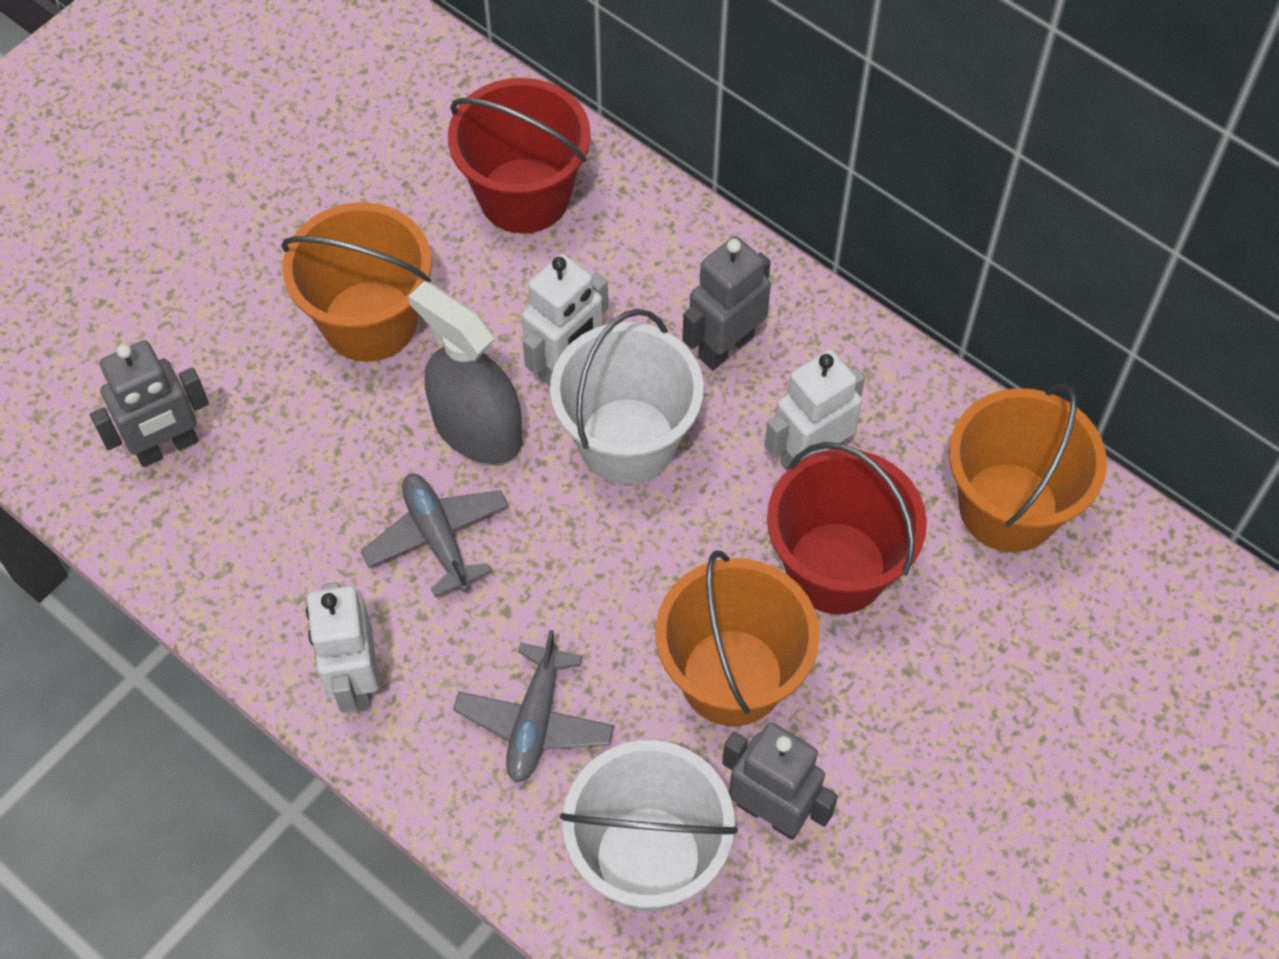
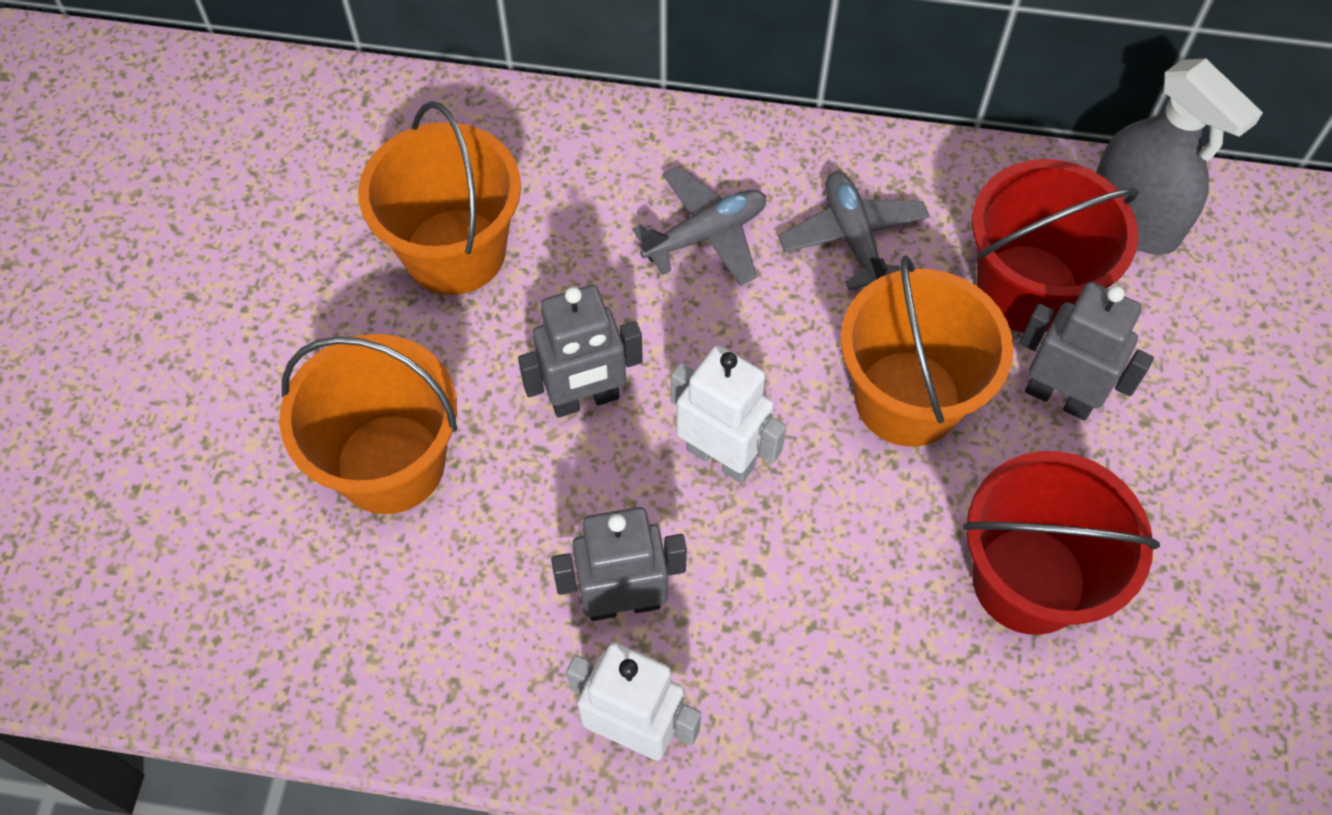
white bucket: [550,309,704,484] [560,740,738,912] = 2 -> none = 0
white robot: [306,582,379,713] [522,254,608,386] [765,350,865,471] = 3 -> [567,643,701,760] [671,345,786,483] = 2

